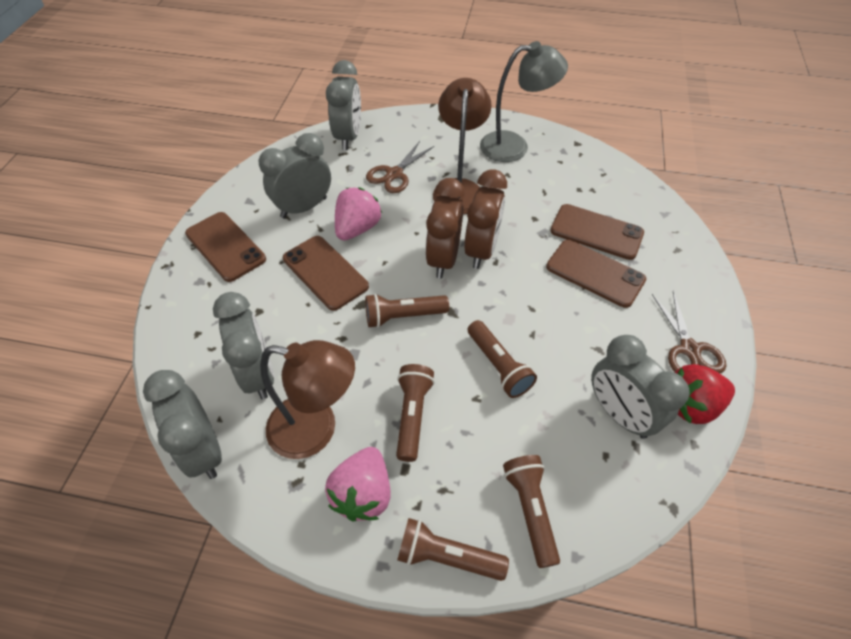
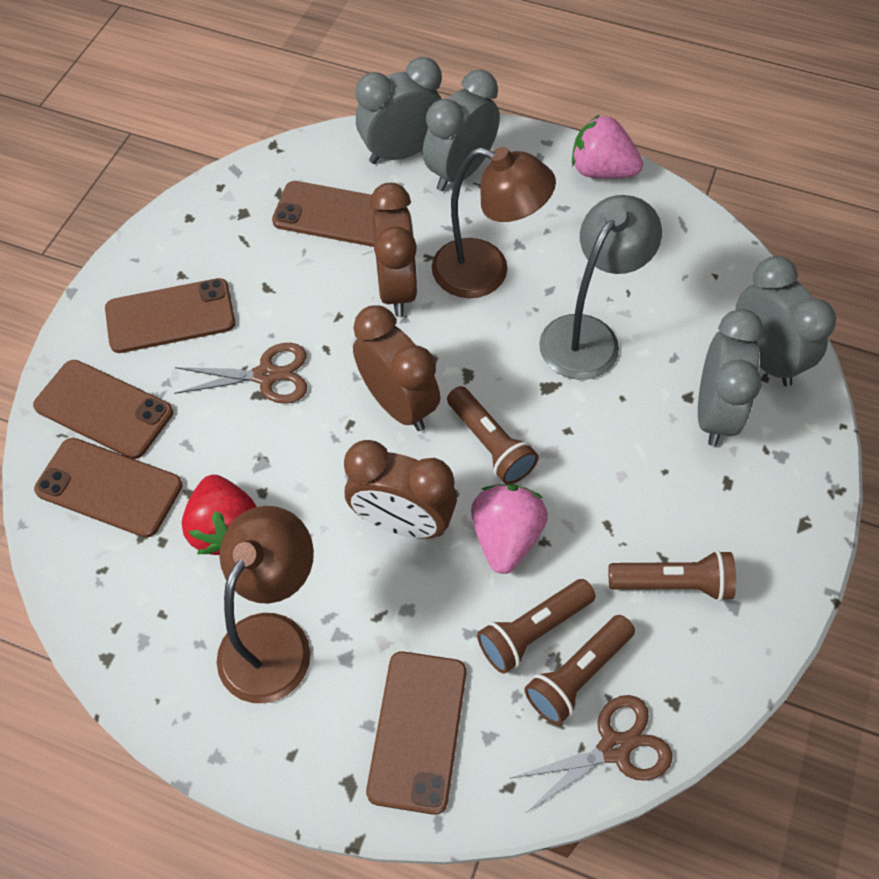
brown clock: [425,178,465,279] [464,170,507,269] = 2 -> [344,440,457,539] [353,305,440,431] [370,183,418,317] = 3
brown flashlight: [365,294,449,328] [396,364,435,462] [397,518,509,581] [468,320,537,398] [503,455,560,568] = 5 -> [447,386,539,484] [477,579,595,674] [524,615,635,725] [609,550,736,601] = 4
brown phone: [185,212,266,282] [283,236,369,311] [546,240,646,308] [550,204,644,260] = 4 -> [33,360,173,459] [34,438,183,538] [105,278,235,353] [272,181,375,247] [366,651,466,815] = 5
grey clock: [143,370,222,479] [213,292,274,400] [259,133,331,218] [326,60,361,150] [591,335,690,439] = 5 -> [356,57,442,164] [423,70,500,191] [698,309,764,446] [736,256,836,387] = 4

